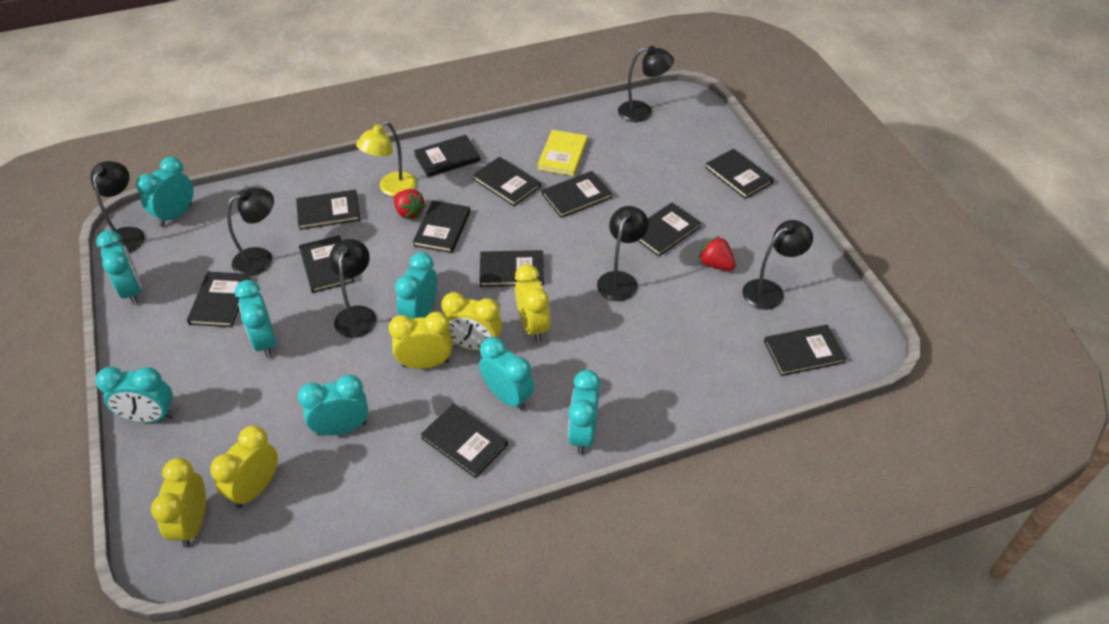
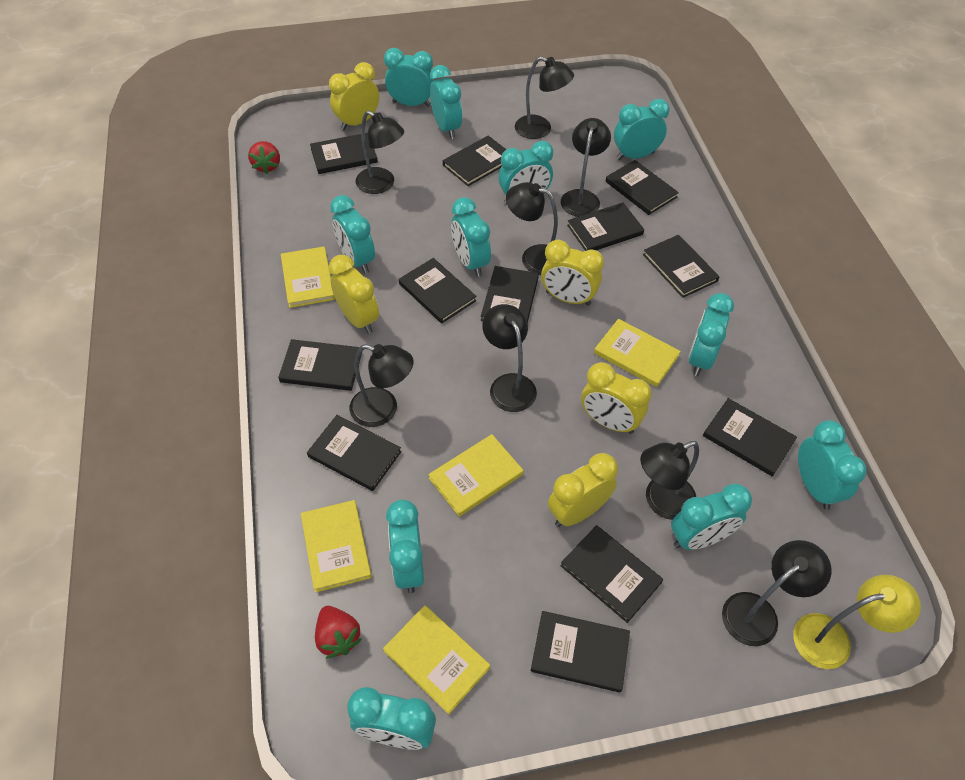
black lamp: [91,161,145,253] [227,188,274,276] [329,239,376,338] [597,206,648,301] [618,46,674,122] [742,220,813,310] = 6 -> [350,344,414,427] [356,110,404,194] [482,304,537,412] [506,182,558,275] [515,56,574,139] [561,118,611,217] [640,441,699,520] [722,540,832,646] = 8
turquoise clock: [96,230,142,305] [96,367,174,423] [136,157,194,227] [235,280,276,358] [298,375,368,436] [395,252,437,319] [479,337,534,411] [568,370,601,454] = 8 -> [330,195,375,273] [347,687,436,750] [384,48,435,107] [386,500,424,593] [430,65,463,139] [451,197,491,277] [499,141,553,204] [614,99,669,160] [671,484,752,550] [688,293,734,376] [798,420,866,510] = 11
yellow book: [537,130,588,176] = 1 -> [281,247,335,308] [301,500,372,593] [383,606,490,714] [428,434,523,517] [594,319,681,387] = 5

